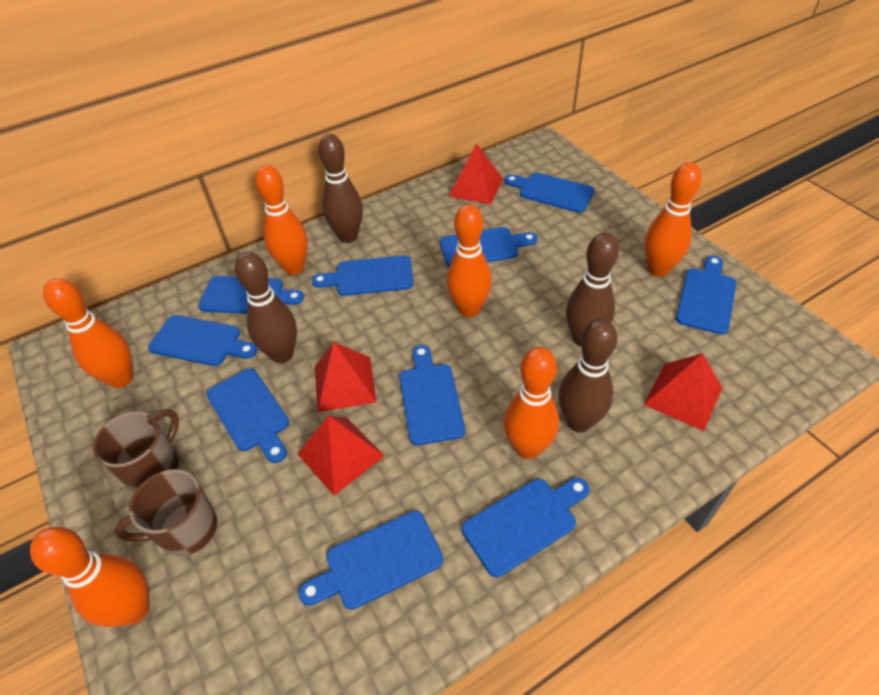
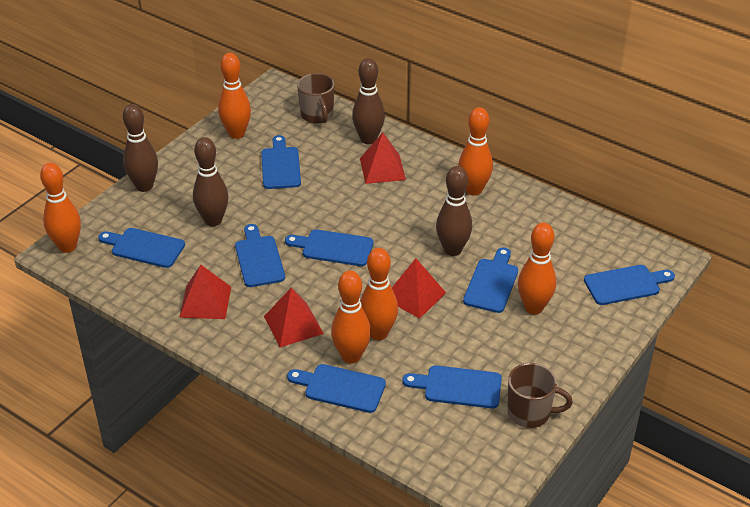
blue cutting board: [148,315,257,366] [198,276,304,314] [206,368,289,463] [298,511,443,610] [312,255,413,296] [399,345,465,445] [440,227,538,267] [462,478,590,577] [504,173,595,213] [676,256,736,335] = 10 -> [98,228,185,268] [235,224,285,287] [261,135,301,189] [285,229,373,266] [287,364,386,413] [402,365,502,409] [463,247,518,313] [584,265,675,305] = 8

